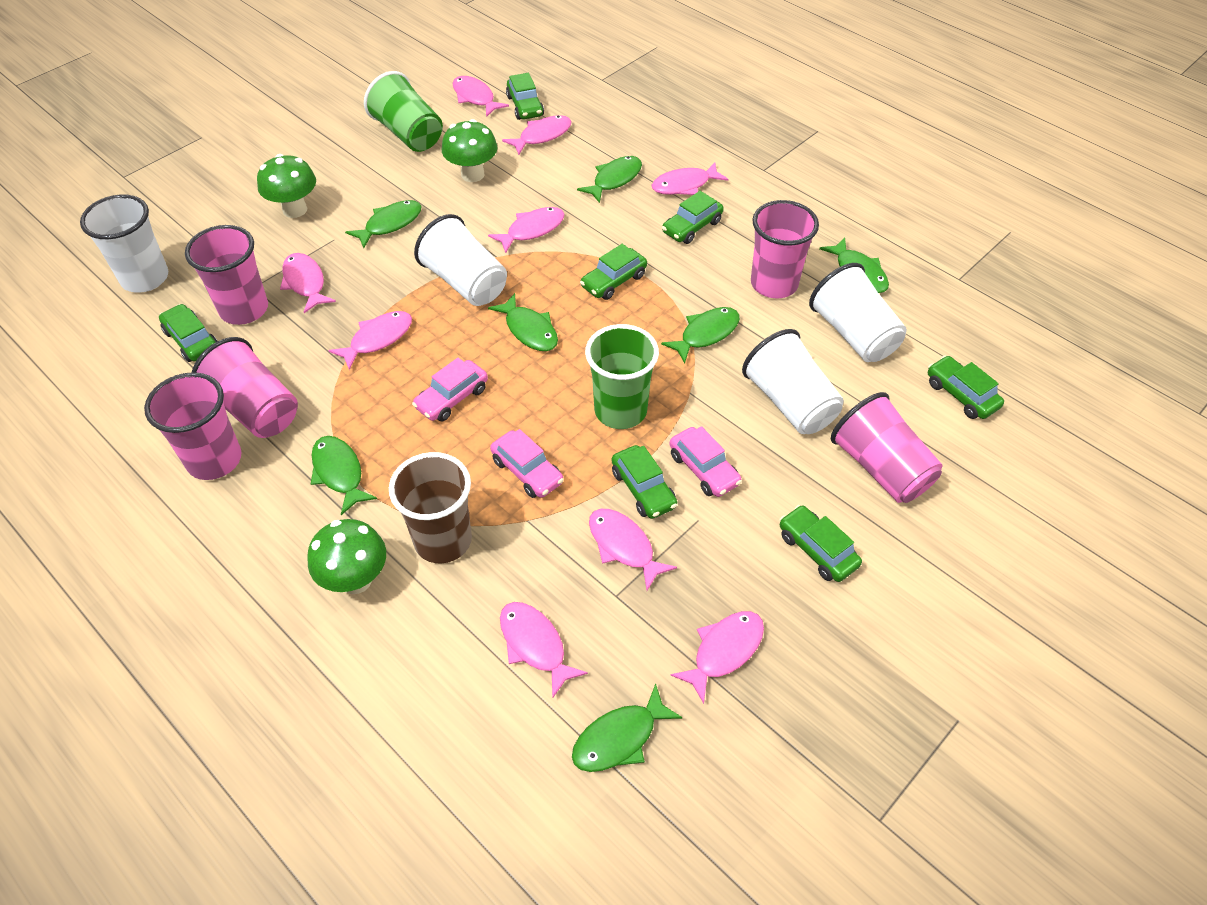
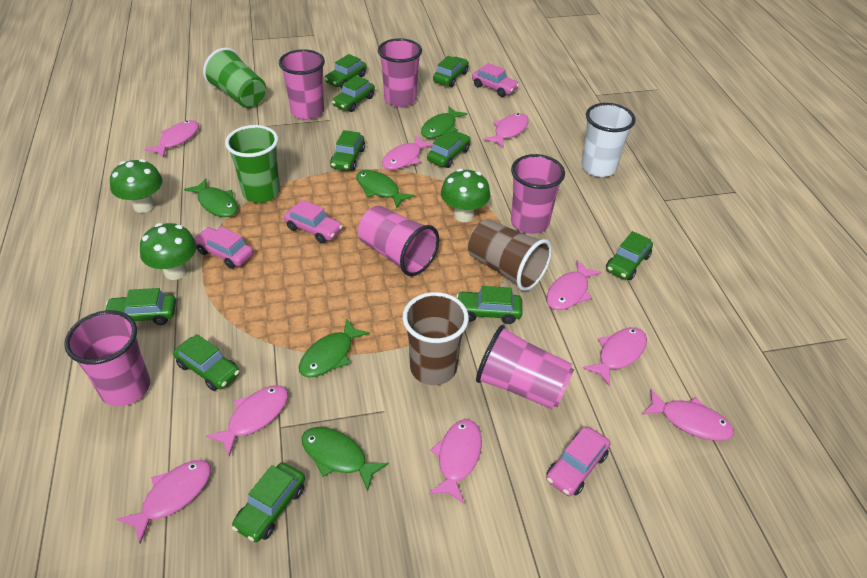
brown cup: [389,452,472,563] = 1 -> [403,292,469,385] [468,219,552,291] = 2
green car: [159,304,217,362] [506,73,544,120] [580,244,647,300] [612,445,677,519] [662,191,724,244] [780,505,862,582] [928,355,1004,419] = 7 -> [105,288,176,325] [173,334,240,391] [232,462,305,542] [324,54,367,88] [330,130,365,171] [332,75,375,112] [427,131,471,168] [433,56,469,87] [456,286,522,324] [606,231,653,280] = 10
green fish: [311,436,377,515] [345,200,422,248] [488,293,558,351] [572,683,683,772] [577,156,642,203] [661,307,740,363] [819,238,889,293] = 7 -> [184,178,238,217] [299,318,370,377] [302,427,389,491] [356,170,415,208] [421,106,467,138] = 5
pink car: [412,358,488,421] [490,429,564,498] [669,426,742,497] = 3 -> [193,226,253,269] [284,200,343,243] [472,63,519,97] [546,427,610,496] = 4
pink cup: [144,372,241,480] [185,225,268,325] [192,337,298,438] [751,200,819,298] [831,392,943,503] = 5 -> [64,310,150,406] [279,49,325,120] [358,206,439,276] [378,38,422,107] [476,325,574,409] [511,154,565,234] = 6
white cup: [80,194,168,292] [414,214,507,306] [742,329,844,434] [809,263,907,362] = 4 -> [581,103,636,177] = 1

